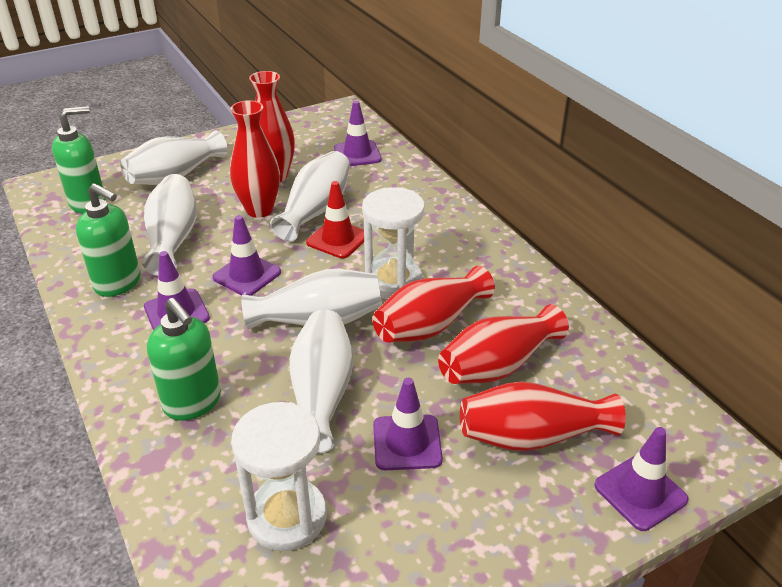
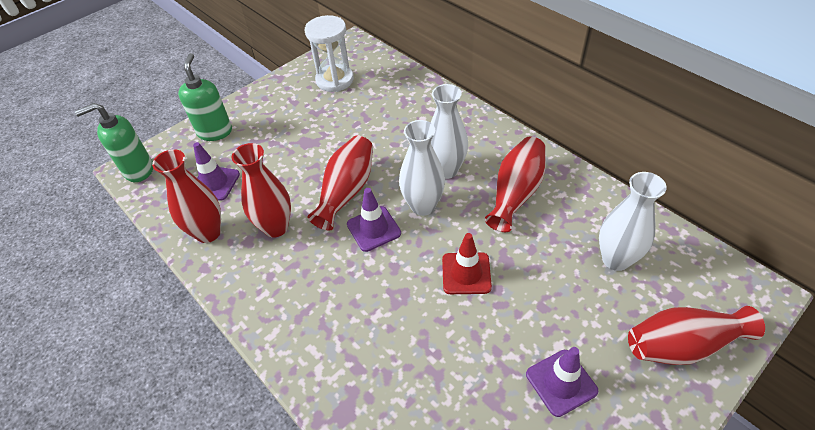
green soap dispenser: [52,106,106,214] [76,183,141,297] [147,298,221,421] = 3 -> [74,103,153,182] [178,53,232,141] = 2
purple traffic cone: [144,251,210,330] [212,215,281,296] [334,101,382,166] [373,378,443,470] [594,427,689,531] = 5 -> [193,142,240,201] [347,188,401,252] [526,347,599,417] = 3
white hourglass: [231,402,327,551] [362,187,425,299] = 2 -> [305,15,354,92] = 1
white vase: [121,130,227,185] [142,174,197,276] [241,269,382,330] [270,151,350,242] [289,310,353,454] = 5 -> [399,120,445,216] [431,84,468,179] [599,172,667,271] = 3

